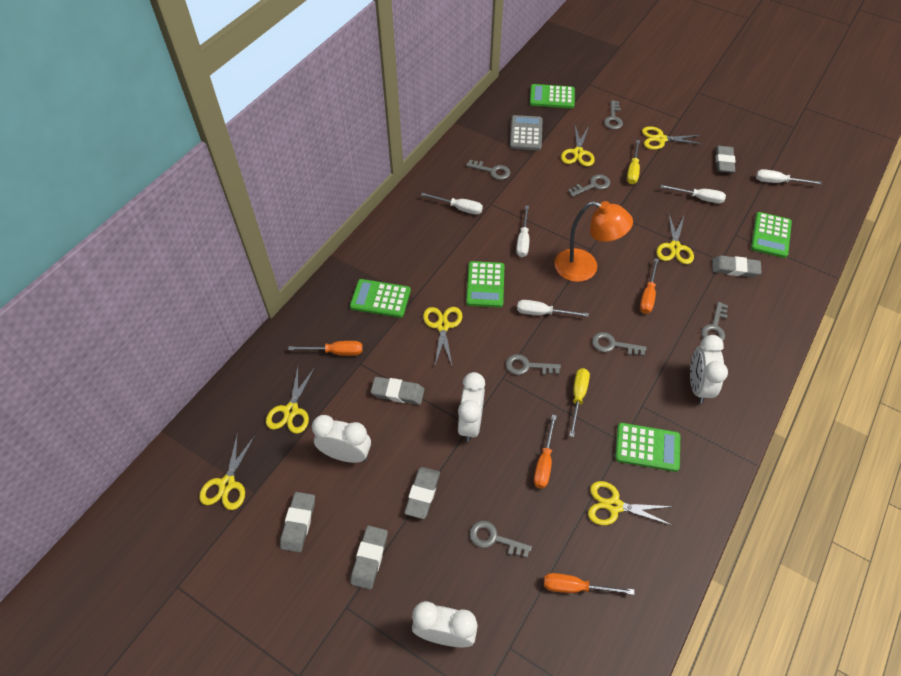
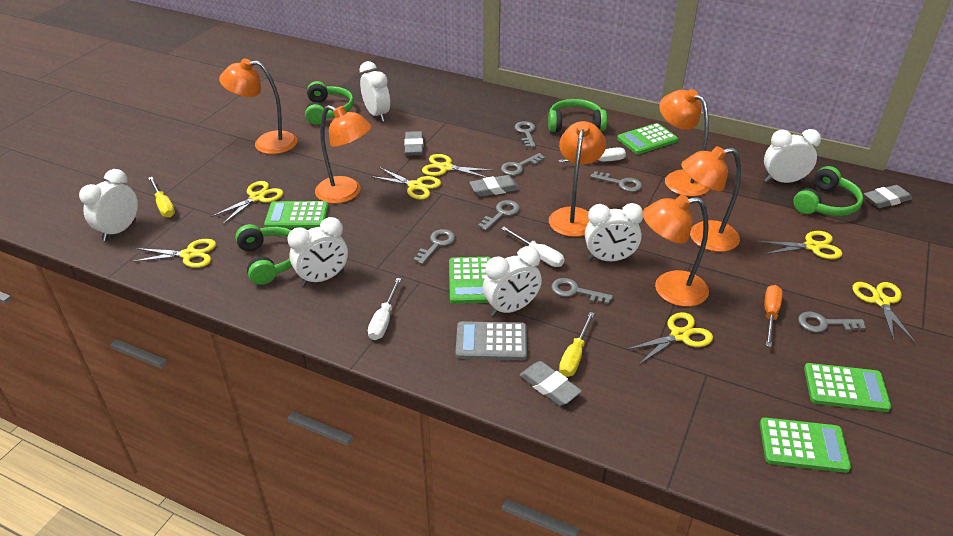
green headphones: none = 0 -> [235,224,293,285] [305,81,354,125] [548,99,607,132] [793,166,863,216] = 4
grey eraser: [280,492,315,552] [350,526,388,590] [371,377,424,405] [404,467,440,519] [712,255,762,277] [716,146,736,173] = 6 -> [404,131,423,156] [469,175,520,197] [520,361,582,406] [864,185,912,208] = 4
orange lamp: [554,201,633,282] = 1 -> [219,59,297,154] [315,105,372,204] [549,121,606,237] [642,195,709,307] [659,89,709,197] [681,146,741,252] = 6
orange screwdriver: [288,341,363,356] [534,414,557,489] [544,573,634,595] [640,258,659,314] = 4 -> [764,285,783,347] = 1
white clock: [312,415,371,463] [412,601,478,647] [458,372,485,442] [690,335,728,403] = 4 -> [79,169,138,241] [287,217,348,286] [359,61,390,122] [483,246,542,316] [585,203,643,261] [764,129,821,183] = 6
white screwdriver: [421,193,483,214] [516,205,529,257] [517,300,589,317] [661,185,726,203] [756,169,822,184] = 5 -> [368,278,401,340] [501,227,564,267] [559,147,626,163] = 3

